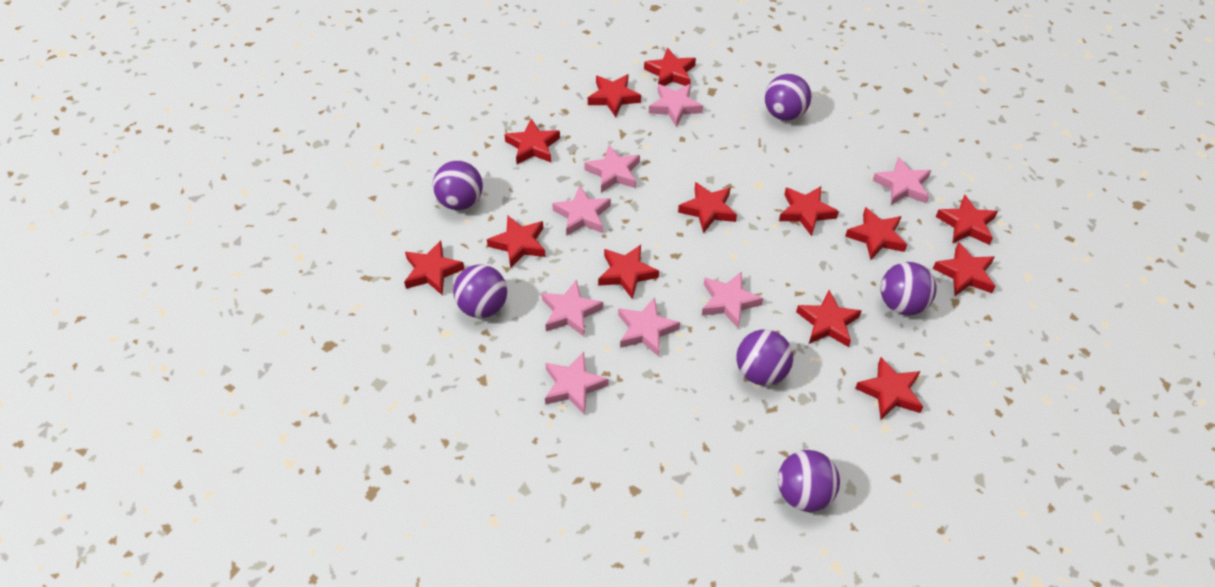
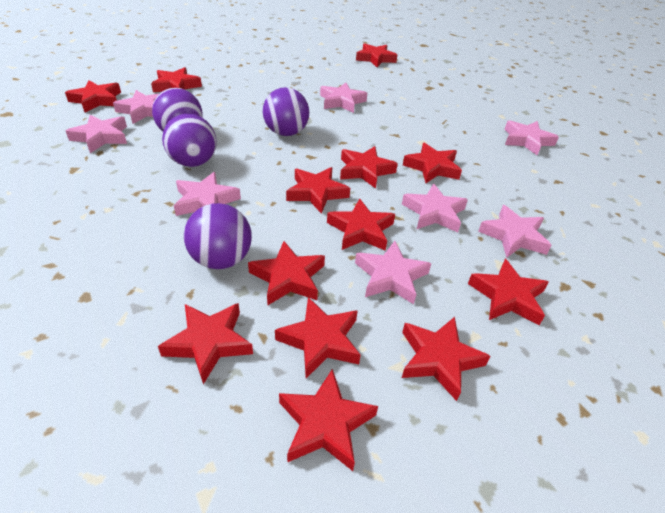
purple ball: [433,160,483,210] [453,264,507,318] [736,329,793,386] [765,74,811,121] [778,450,840,512] [881,262,937,315] = 6 -> [152,88,203,132] [162,114,217,167] [184,203,252,269] [263,87,309,136] = 4

